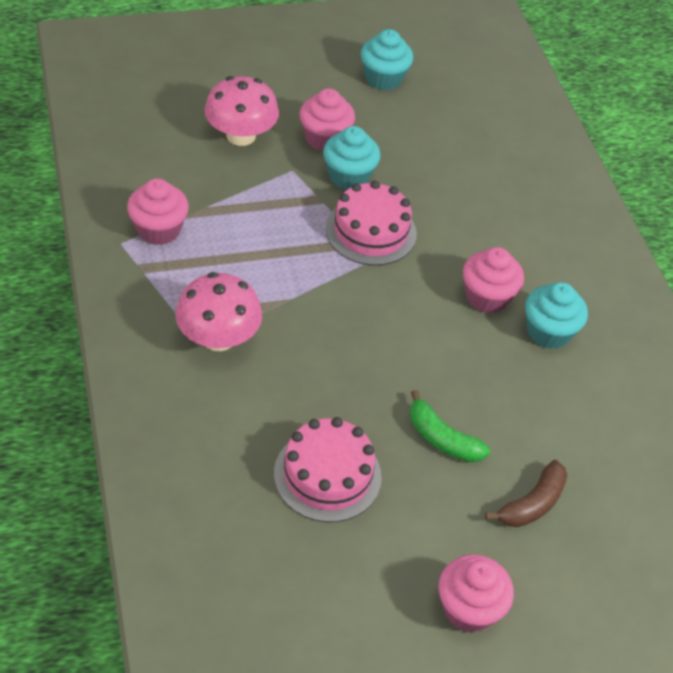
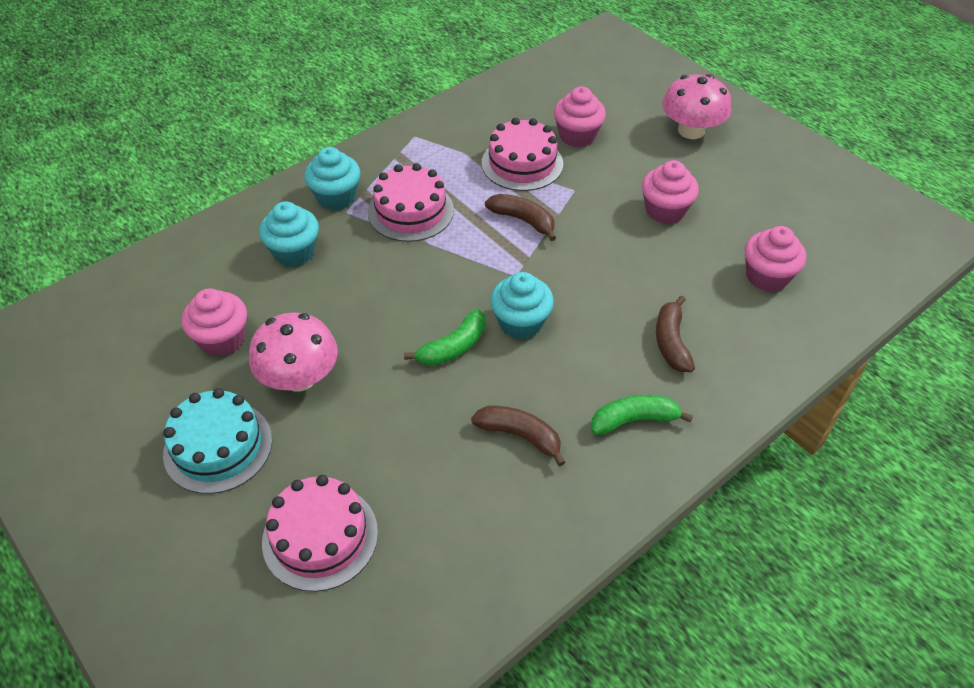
brown banana: [485,460,567,527] = 1 -> [471,406,566,467] [485,194,556,241] [656,296,695,372] = 3
green banana: [410,390,490,462] = 1 -> [404,309,485,366] [591,395,693,435] = 2
pink cake: [274,417,382,522] [326,181,417,266] = 2 -> [262,475,378,592] [368,163,454,242] [482,118,563,191] = 3
turquoise cake: none = 0 -> [163,388,272,494] = 1

